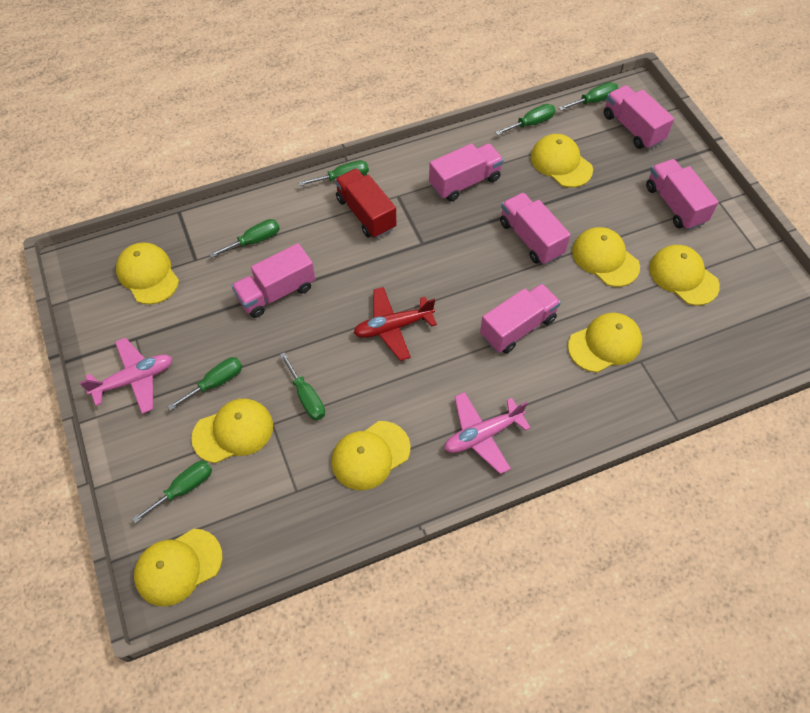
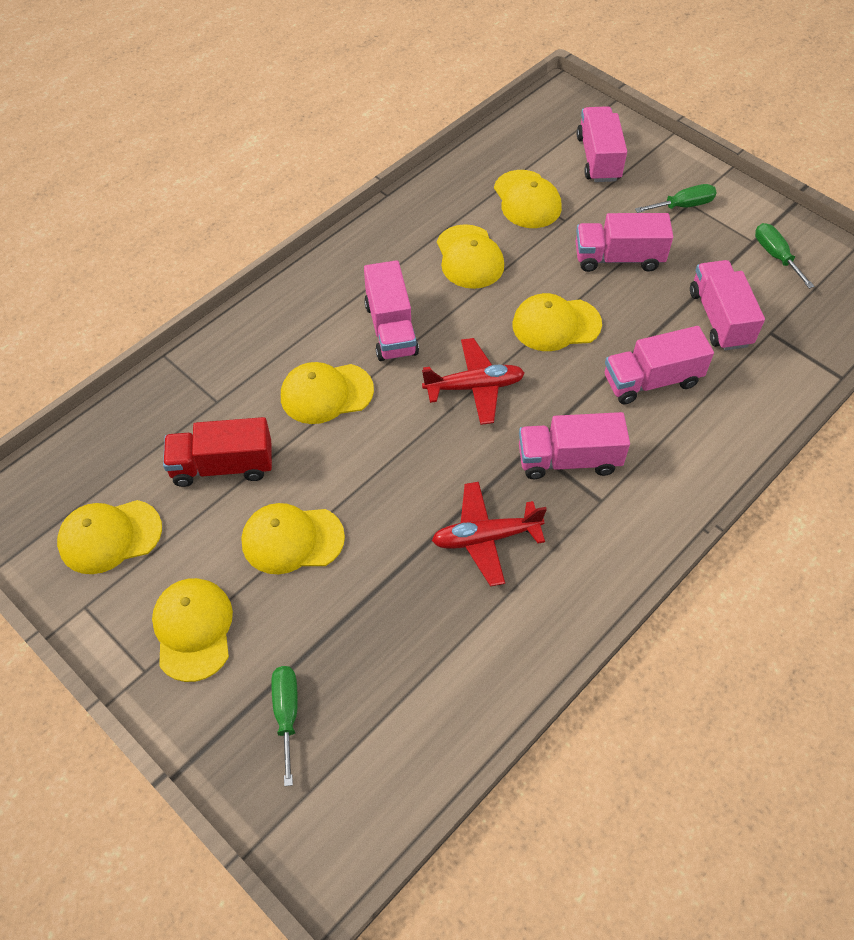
green screwdriver: [132,461,212,524] [167,357,243,411] [209,219,280,258] [280,352,325,420] [298,160,369,186] [495,104,556,135] [558,82,618,111] = 7 -> [271,666,298,786] [635,184,717,213] [755,223,814,289] = 3
pink plane: [80,337,173,414] [444,392,531,474] = 2 -> none = 0
red plane: [354,287,437,361] = 1 -> [422,338,525,425] [432,482,547,587] = 2
yellow cap: [116,243,179,304] [134,529,222,606] [191,399,273,463] [331,421,411,490] [531,134,593,187] [568,313,642,373] [572,227,640,287] [649,245,720,306] = 8 -> [57,500,162,574] [152,578,233,682] [241,503,345,574] [281,362,374,424] [437,224,504,289] [494,170,562,228] [512,293,602,351] = 7

